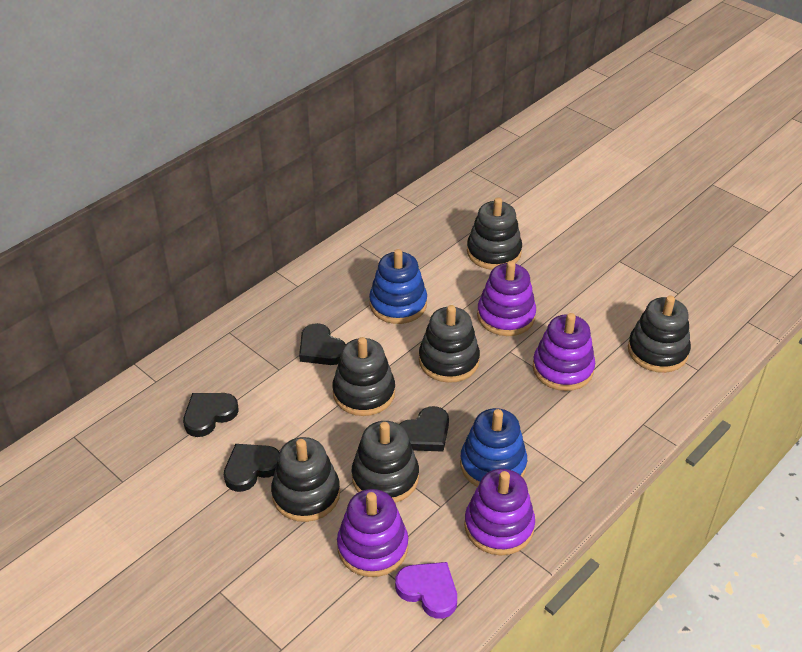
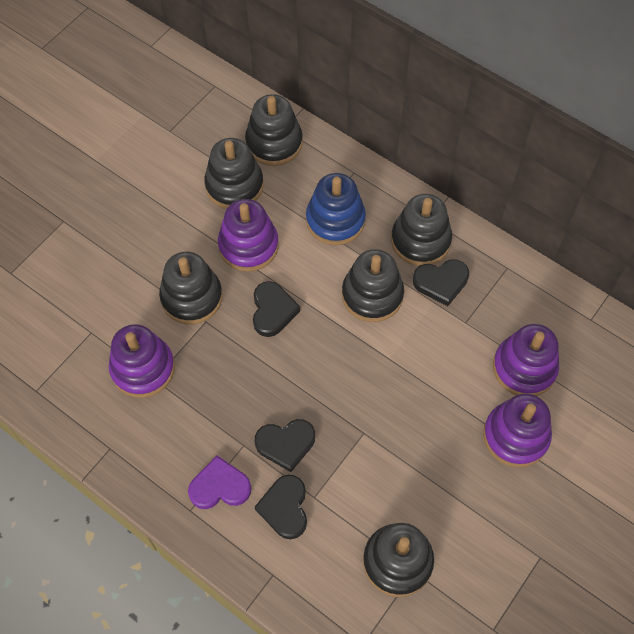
blue stacking toy: [369,249,427,324] [460,408,527,487] = 2 -> [306,173,366,245] = 1

